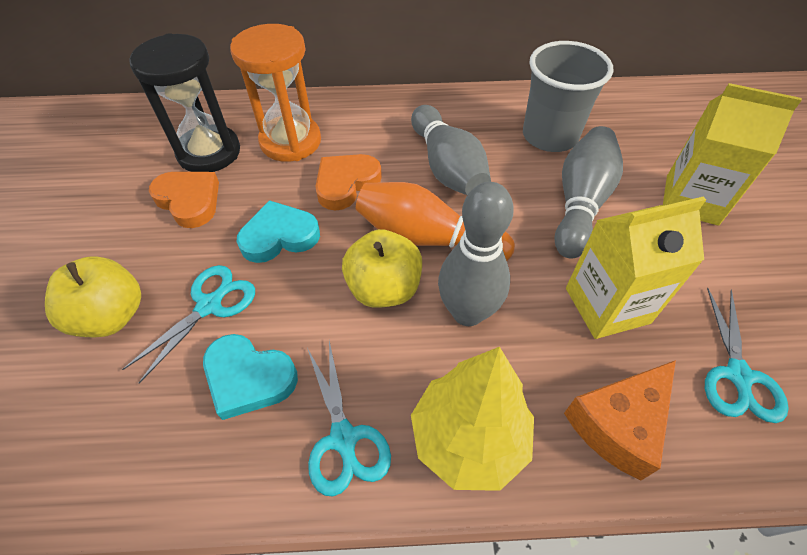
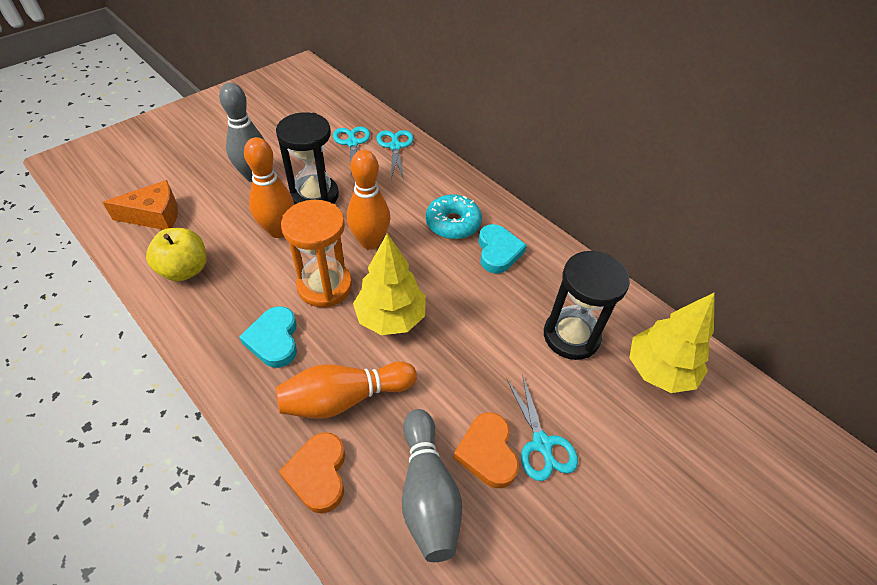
black hourglass: [129,33,240,172] = 1 -> [276,112,339,205] [544,251,630,360] = 2
grey bowling pin: [411,105,491,195] [438,182,514,326] [554,126,623,259] = 3 -> [219,83,265,182] [402,409,462,562] = 2
grey cup: [523,41,613,152] = 1 -> none = 0
orange bowling pin: [356,182,515,261] = 1 -> [244,137,294,238] [276,361,417,419] [347,150,390,249] = 3
turquoise donut: none = 0 -> [426,194,482,239] = 1
yellow apple: [45,256,141,337] [342,229,422,308] = 2 -> [146,228,207,281] = 1
yellow carton: [566,197,706,339] [663,83,802,226] = 2 -> none = 0
yellow tree: [411,347,534,491] = 1 -> [353,233,426,335] [629,292,715,393] = 2

